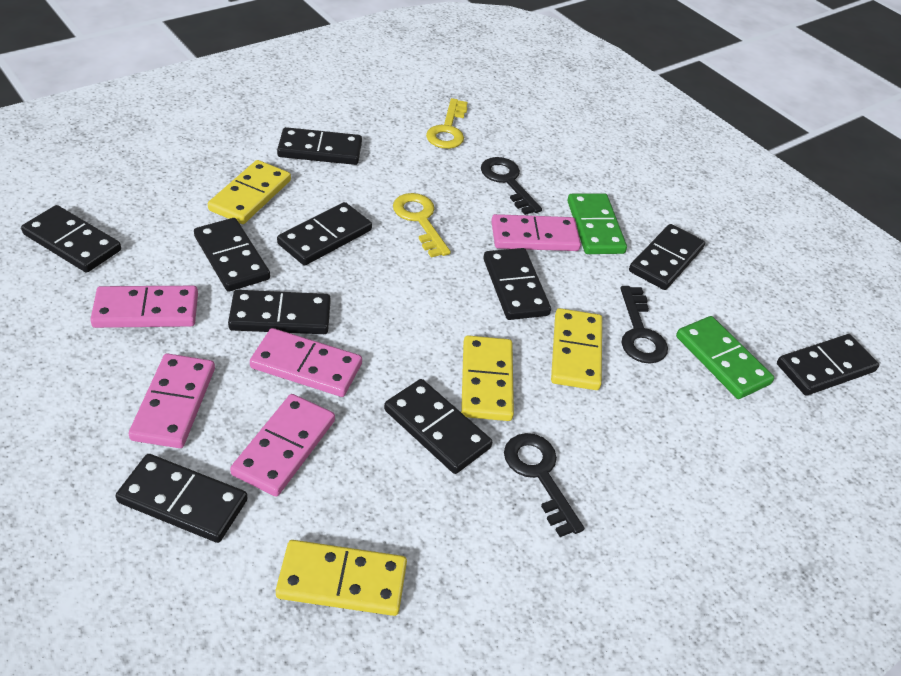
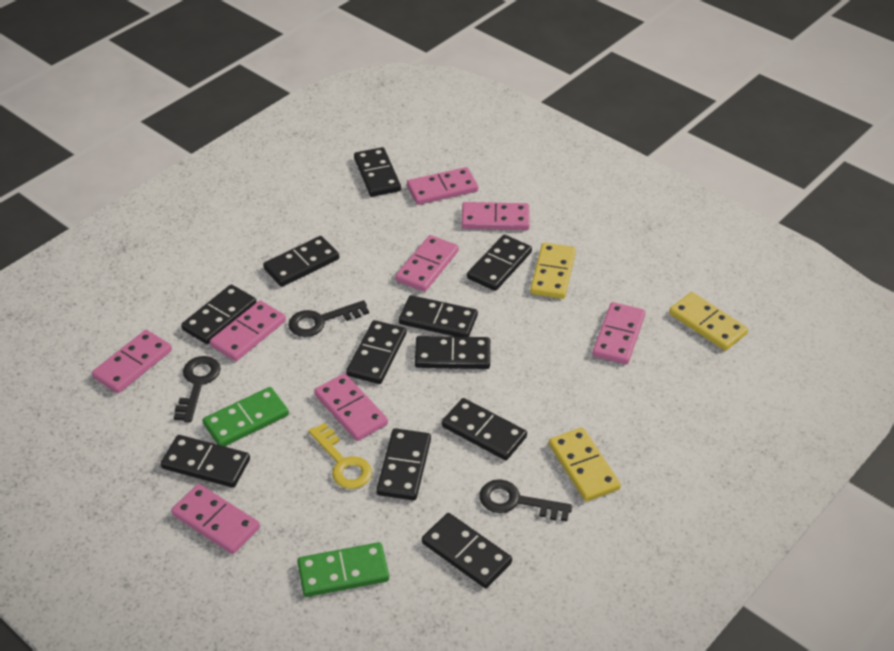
black domino: [21,205,121,273] [116,454,248,543] [194,218,270,292] [228,290,331,334] [277,127,362,165] [277,202,372,266] [384,379,492,474] [483,248,551,320] [629,224,705,290] [777,334,879,396] = 10 -> [161,435,250,488] [181,284,257,344] [263,236,339,287] [346,320,407,384] [354,147,401,197] [376,428,431,500] [399,295,478,337] [415,336,490,369] [422,513,512,588] [442,398,527,460] [467,235,532,291] = 11
pink domino: [90,286,198,328] [129,353,215,448] [230,394,335,497] [250,328,362,397] [491,214,581,251] = 5 -> [92,330,172,393] [171,484,260,554] [210,300,286,361] [314,373,388,441] [395,235,459,292] [407,167,478,205] [462,202,530,230] [592,302,646,364] = 8
yellow domino: [208,160,291,224] [276,540,407,616] [461,335,514,421] [551,308,602,390] = 4 -> [530,242,576,299] [549,427,621,502] [669,292,748,351] = 3
yellow key: [393,193,451,258] [426,98,468,149] = 2 -> [308,423,372,489] = 1

